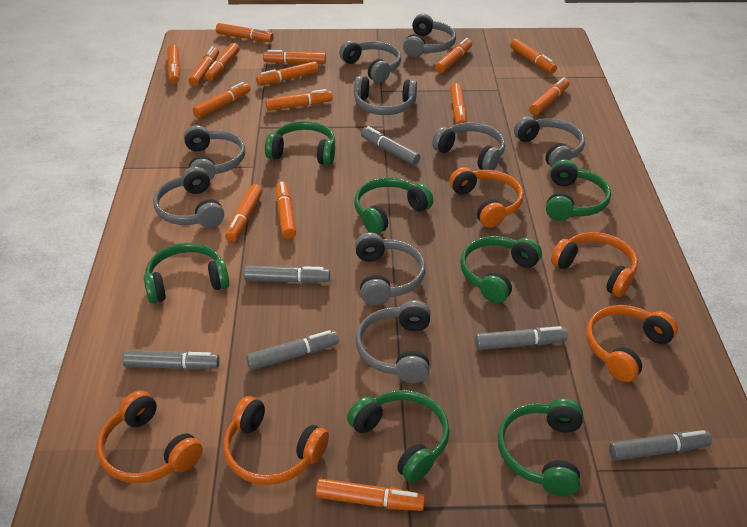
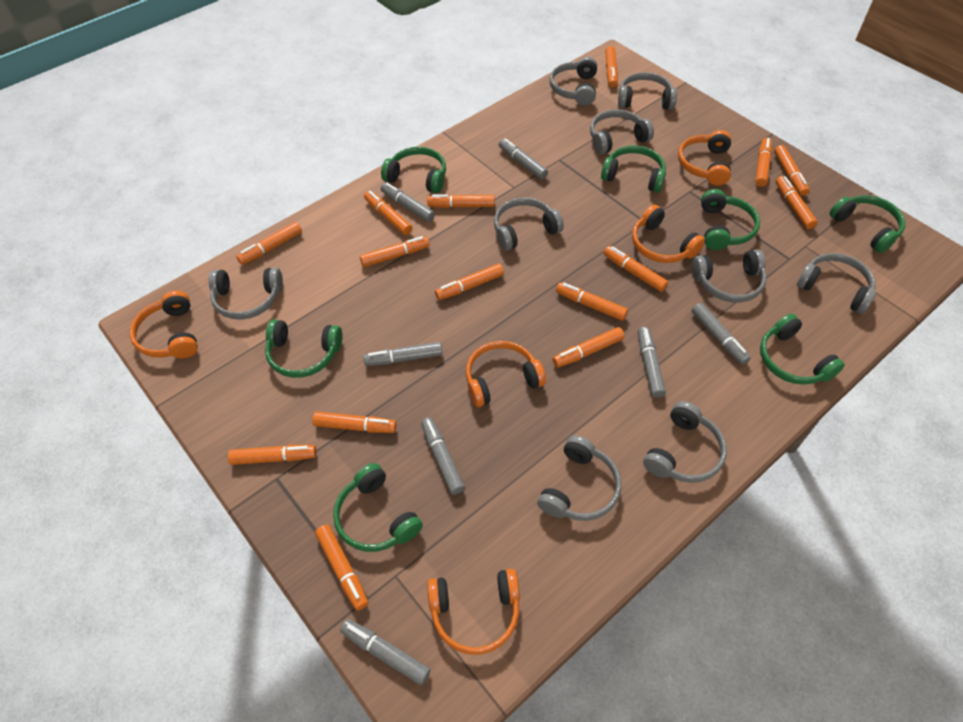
grey marker: [122,350,220,370] [244,266,330,283] [246,330,339,370] [361,126,420,165] [475,326,568,350] [609,430,712,461] = 6 -> [340,619,430,685] [363,342,443,366] [381,182,435,222] [421,418,465,495] [499,138,548,179] [638,327,666,398] [692,303,751,365] = 7

